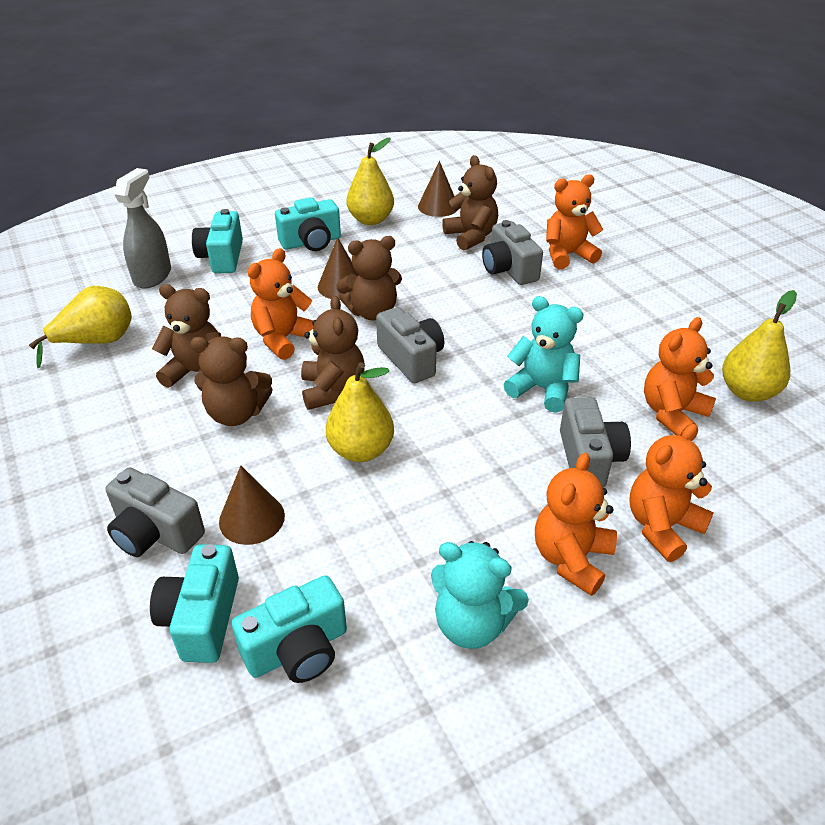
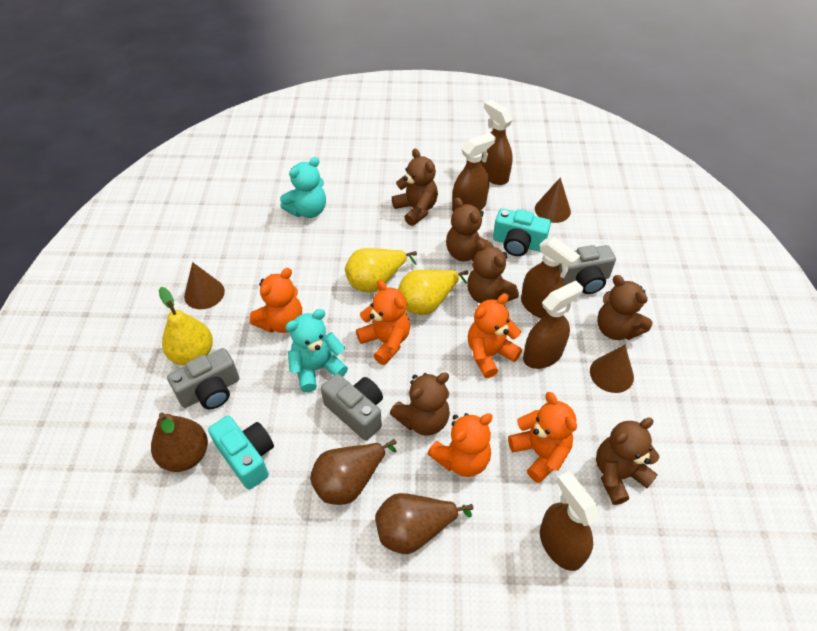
brown pear: none = 0 -> [151,413,208,472] [310,439,396,505] [375,493,473,554] = 3
brown spray bottle: none = 0 -> [452,133,496,211] [481,100,513,185] [521,237,580,319] [523,281,583,369] [540,471,600,571] = 5
brown teddy bear: [152,284,221,391] [190,336,273,426] [301,296,365,410] [336,236,402,320] [442,155,498,251] = 5 -> [390,373,450,436] [392,149,438,226] [446,197,493,261] [467,240,519,303] [596,418,660,505] [597,275,653,340] = 6
grey camera: [105,467,205,557] [376,307,444,383] [482,220,543,285] [560,397,631,487] = 4 -> [167,348,239,410] [321,374,383,441] [559,245,616,294] = 3
grey spray bottle: [114,168,171,289] = 1 -> none = 0
turquoise camera: [150,544,239,663] [192,209,243,273] [232,575,347,683] [275,197,341,251] = 4 -> [208,416,274,490] [493,208,551,256] = 2
yellow pear: [29,286,132,368] [326,362,394,462] [347,138,394,225] [722,290,797,402] = 4 -> [159,287,213,366] [345,248,417,292] [398,270,468,315] = 3

